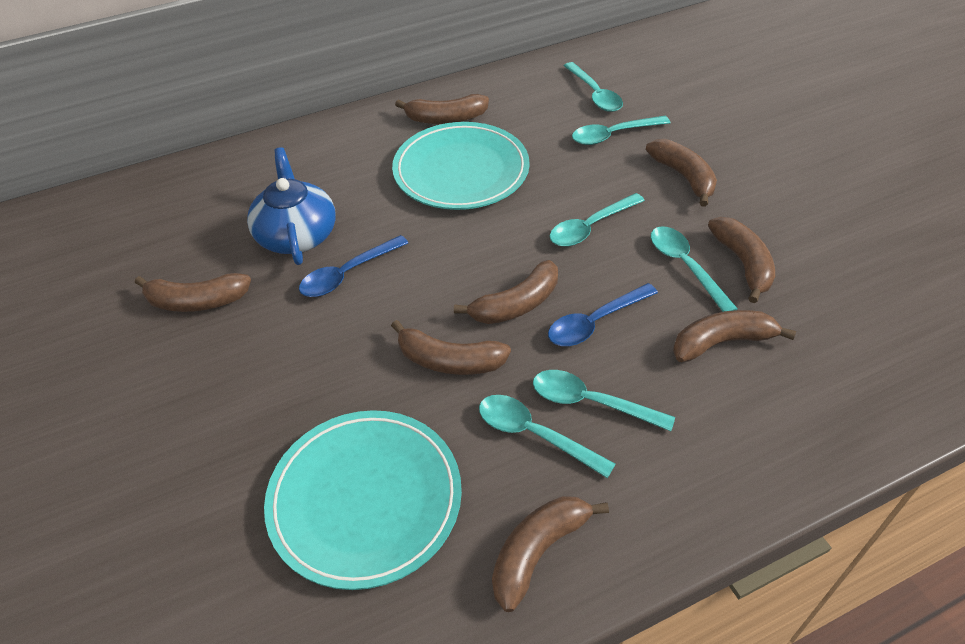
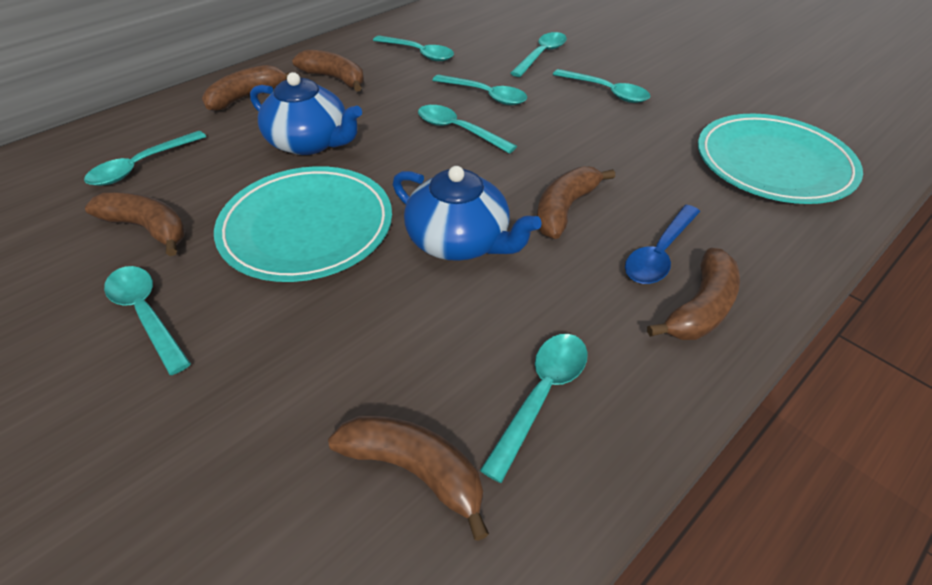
blue spoon: [299,235,408,297] [548,283,658,346] = 2 -> [625,205,700,284] = 1
blue teapot: [247,147,336,265] = 1 -> [250,72,362,155] [393,166,542,261] = 2
brown banana: [135,273,251,312] [391,320,511,375] [395,94,489,124] [454,260,558,324] [492,496,609,612] [646,139,717,207] [673,310,796,362] [708,217,775,303] = 8 -> [85,193,186,256] [202,65,296,111] [292,50,364,92] [328,416,489,541] [537,166,615,239] [647,248,740,340] = 6
turquoise spoon: [479,395,616,478] [533,370,675,431] [550,193,645,247] [564,62,623,112] [572,116,670,145] [651,226,738,312] = 6 -> [84,131,206,186] [104,266,191,375] [373,36,454,61] [418,105,517,154] [432,74,527,105] [480,334,588,483] [510,32,567,77] [553,69,650,103] = 8

